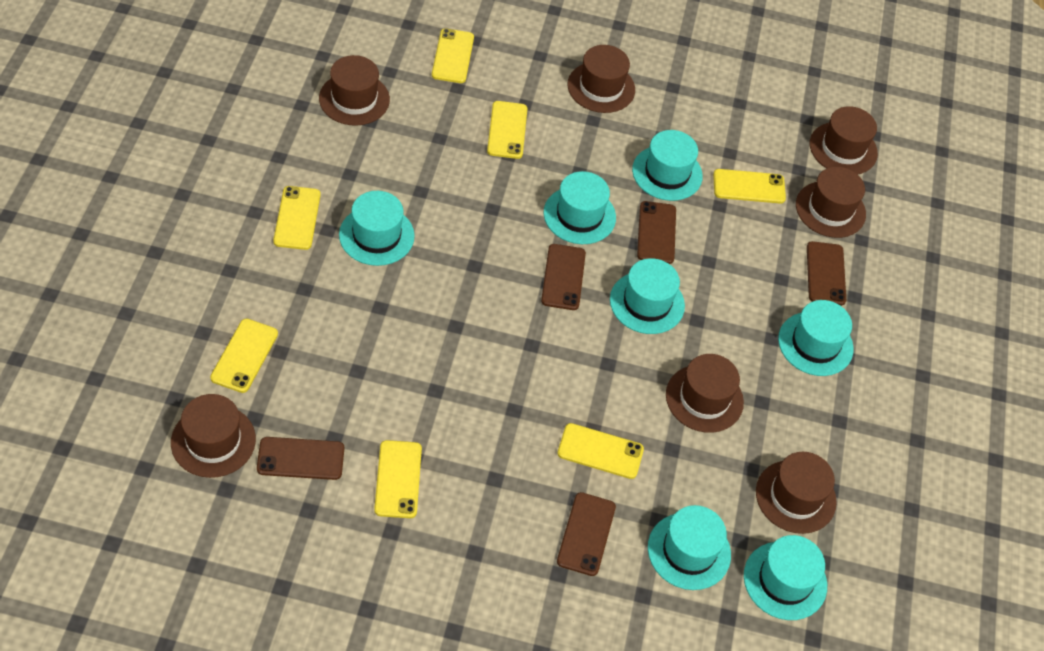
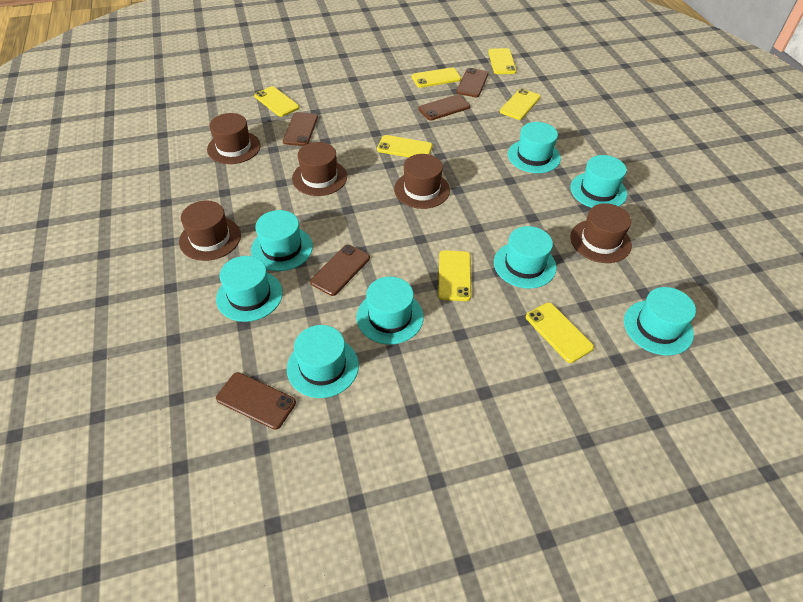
brown hat: [171,394,256,478] [319,55,390,126] [568,45,635,113] [666,354,744,433] [756,452,837,534] [796,167,866,238] [810,106,878,175] = 7 -> [179,201,241,261] [207,113,261,164] [292,142,347,196] [394,154,450,209] [570,203,632,263] = 5
turquoise hat: [339,191,415,266] [544,171,616,244] [610,258,685,334] [632,130,703,201] [648,505,731,590] [744,535,827,620] [778,300,854,376] = 7 -> [216,256,283,322] [251,210,313,271] [287,325,359,398] [356,276,424,344] [494,226,557,289] [508,122,561,173] [570,155,627,208] [624,287,696,356] = 8

